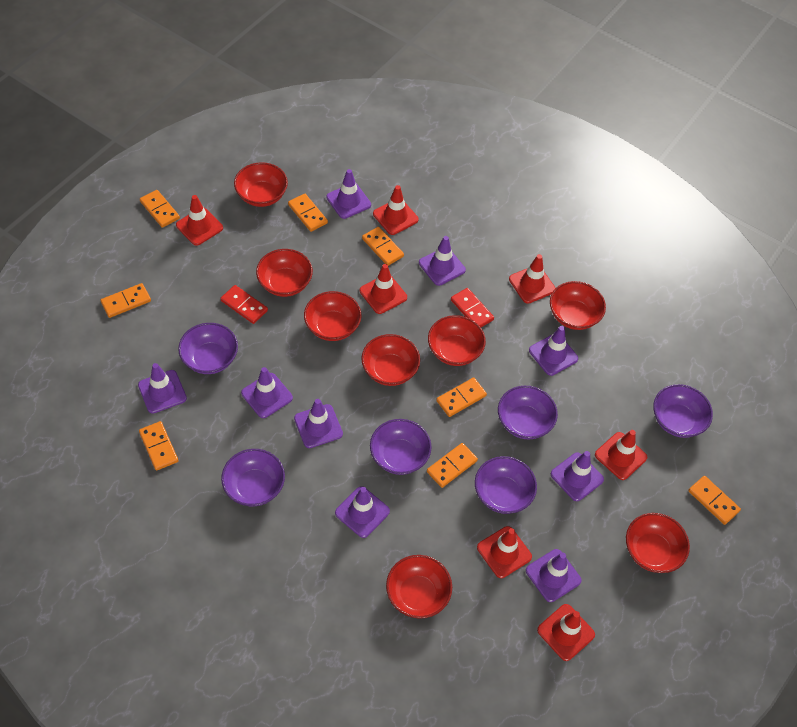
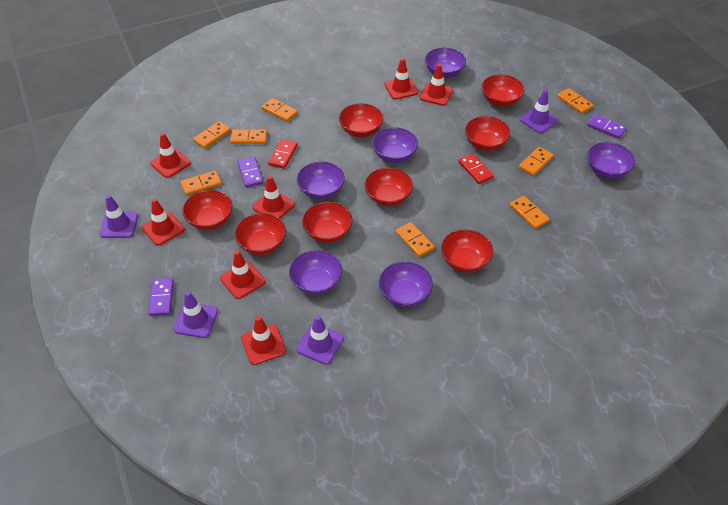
purple domino: none = 0 -> [148,278,174,316] [237,157,263,187] [587,114,627,139] = 3
purple traffic cone: [138,363,187,414] [241,367,293,418] [294,399,343,448] [326,169,371,219] [335,486,390,538] [419,236,466,286] [526,549,581,602] [529,326,578,376] [551,451,604,501] = 9 -> [100,195,138,238] [173,291,218,338] [296,315,344,365] [520,89,558,133] = 4

